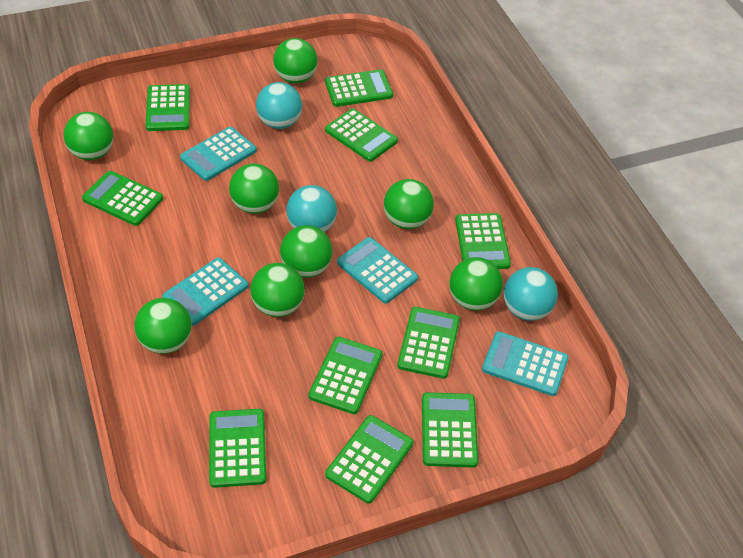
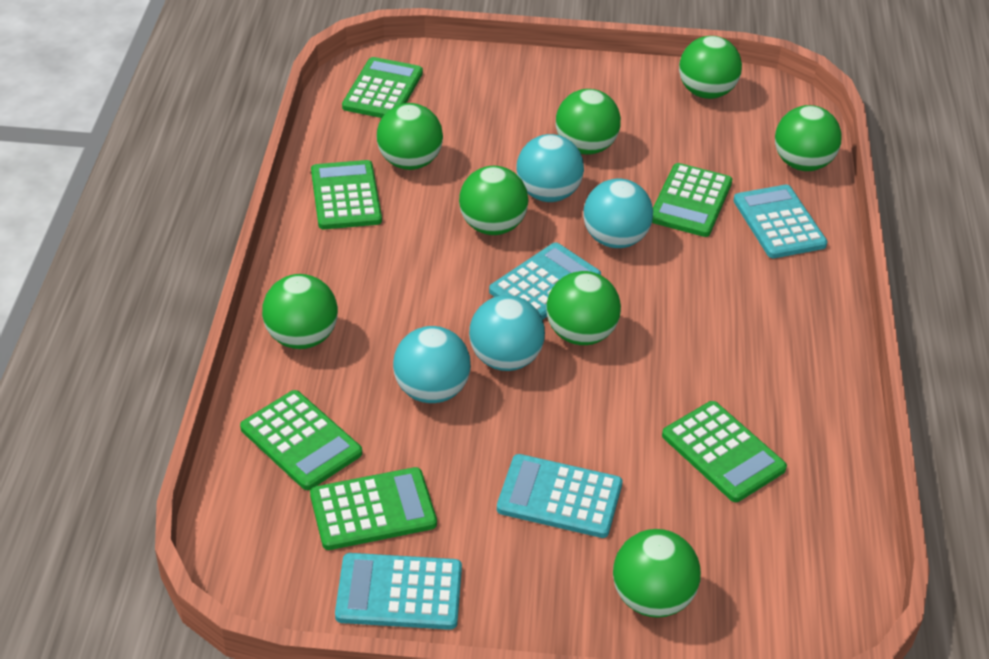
green calculator: [82,171,163,226] [145,84,190,131] [209,409,266,488] [308,336,383,414] [325,69,393,107] [325,109,398,162] [325,415,413,504] [397,307,460,379] [422,392,478,468] [455,213,511,269] = 10 -> [240,390,362,490] [310,467,437,550] [311,160,382,229] [342,57,423,118] [652,163,732,237] [662,401,787,502] = 6
turquoise ball: [256,82,302,129] [286,185,337,233] [504,267,558,321] = 3 -> [393,326,471,403] [469,295,545,371] [516,134,584,202] [583,179,653,248] = 4

